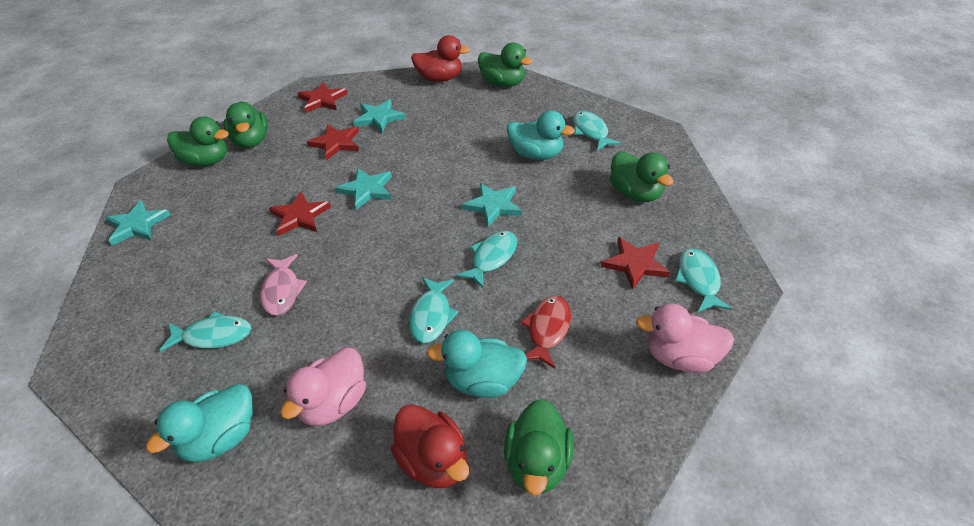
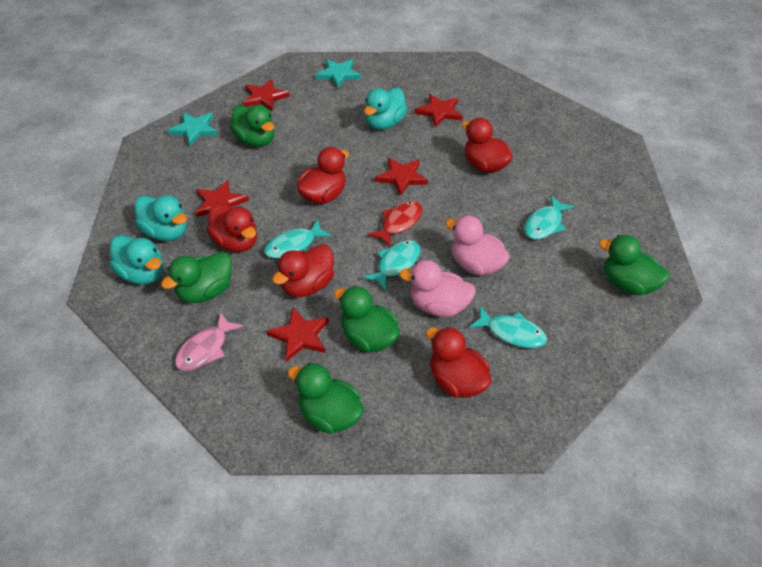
red duck: [391,404,469,488] [411,35,470,82] = 2 -> [206,203,257,252] [272,244,334,297] [297,147,349,204] [426,327,491,398] [461,118,513,173] = 5
red star: [269,191,331,236] [298,82,348,113] [307,124,359,160] [601,237,670,290] = 4 -> [195,180,249,217] [243,79,290,111] [266,308,329,362] [375,158,428,196] [414,94,463,127] = 5
turquoise fish: [159,311,251,352] [409,277,459,343] [456,231,517,289] [573,111,621,150] [675,248,732,312] = 5 -> [264,220,332,259] [363,240,421,291] [469,306,547,348] [524,196,574,240] = 4
turquoise star: [106,200,170,245] [335,168,392,210] [353,99,405,133] [462,183,522,227] = 4 -> [168,112,218,146] [315,59,361,89] = 2

